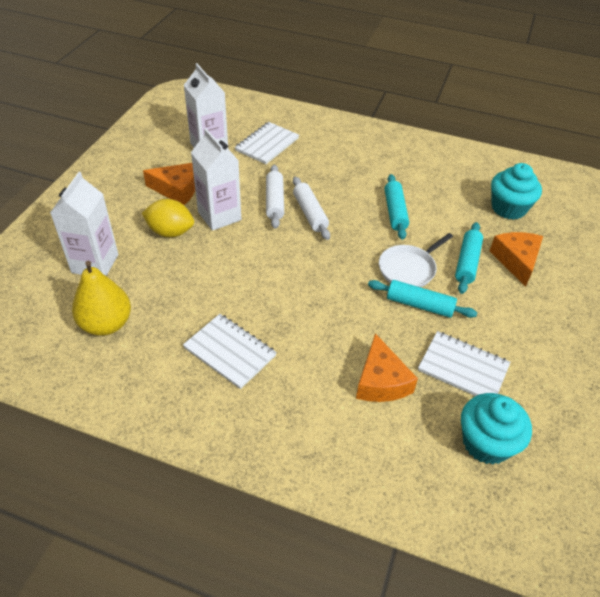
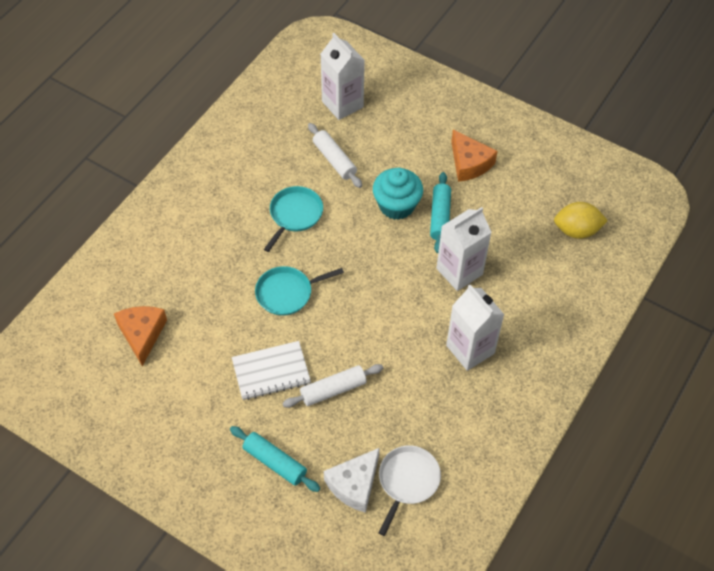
orange cheese: [143,163,195,205] [356,333,418,402] [489,232,543,287] = 3 -> [114,306,167,366] [451,130,498,182] = 2
turquoise cupcake: [461,393,532,465] [491,163,542,220] = 2 -> [373,168,423,220] = 1
turquoise pan: none = 0 -> [255,266,344,316] [264,186,323,252] = 2
turquoise rolling pin: [368,280,477,318] [385,174,409,240] [455,222,483,294] = 3 -> [230,426,320,492] [430,172,451,253] = 2
white cheese: none = 0 -> [324,448,380,513] = 1
white notebook: [183,314,277,389] [235,122,299,164] [418,331,511,396] = 3 -> [232,341,311,400] = 1
yellow pear: [72,261,131,336] = 1 -> none = 0

